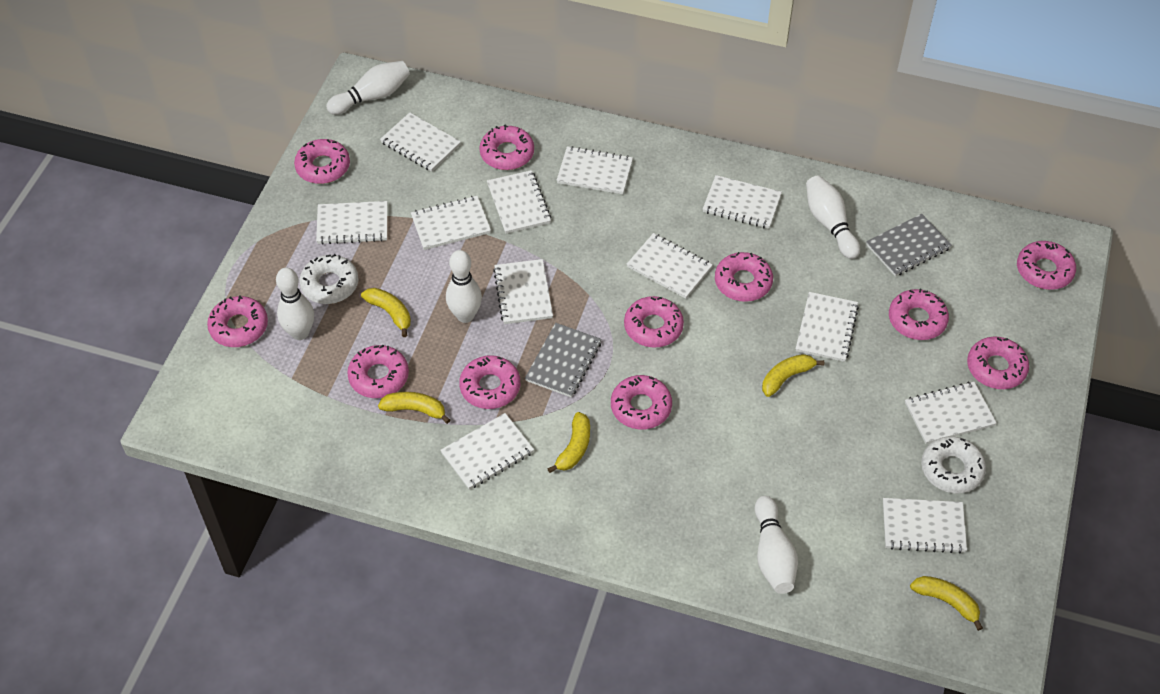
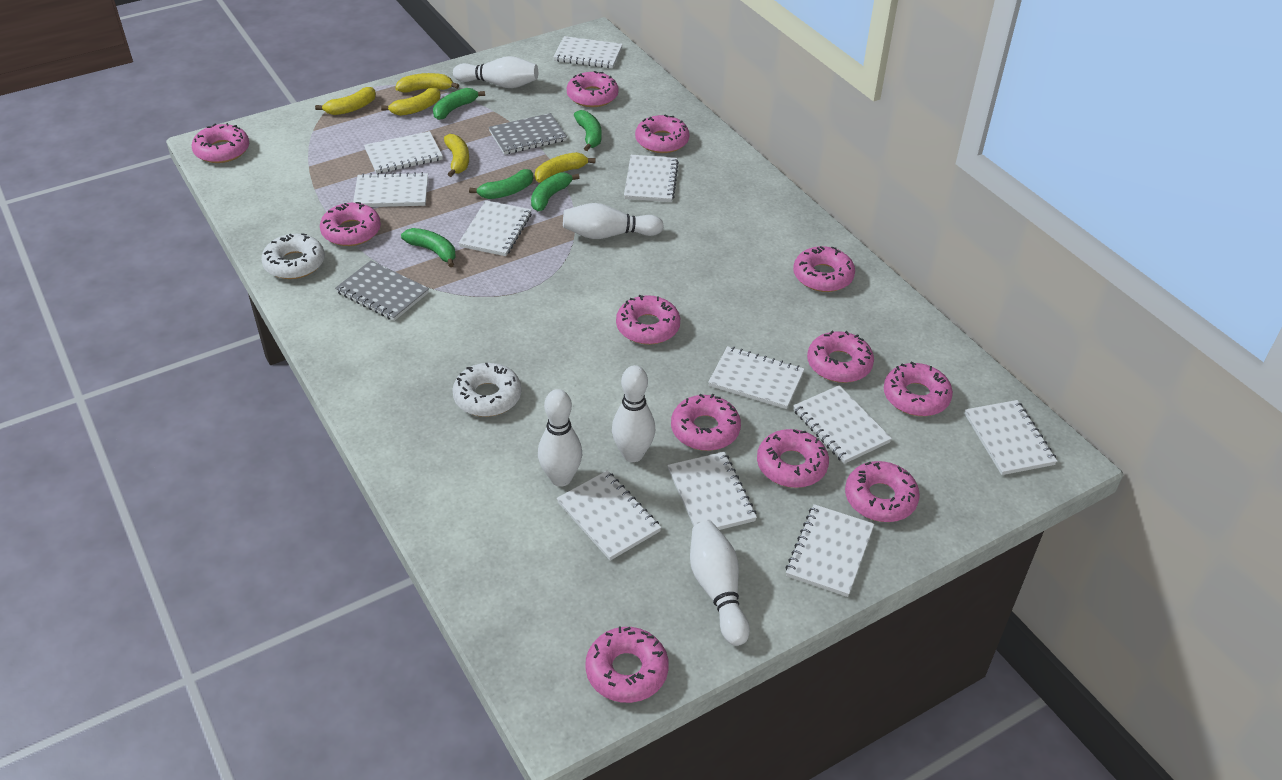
green banana: none = 0 -> [401,228,456,267] [433,88,485,120] [469,169,533,199] [531,172,580,211] [574,110,602,151] = 5
pink donut: [207,296,268,347] [294,139,350,184] [347,344,409,398] [459,355,520,409] [479,125,534,170] [611,375,672,429] [624,296,684,348] [715,252,773,302] [889,289,949,340] [967,336,1029,389] [1017,241,1076,290] = 11 -> [192,123,249,163] [320,202,381,246] [567,71,619,107] [585,627,669,703] [616,295,680,345] [635,115,690,153] [671,394,741,451] [757,429,829,488] [793,246,855,292] [807,331,874,383] [845,461,920,522] [884,361,953,416] = 12
white notebook: [316,201,387,245] [380,112,461,172] [411,196,491,250] [440,413,534,490] [487,170,551,234] [493,259,553,324] [557,146,633,194] [627,233,713,299] [703,175,782,229] [796,292,859,362] [883,498,967,554] [905,382,997,444] = 12 -> [353,172,428,207] [364,131,443,174] [458,200,532,256] [553,36,623,68] [557,471,661,561] [624,155,679,202] [667,452,757,530] [708,346,805,409] [785,504,874,597] [793,385,892,464] [964,400,1057,475] = 11

